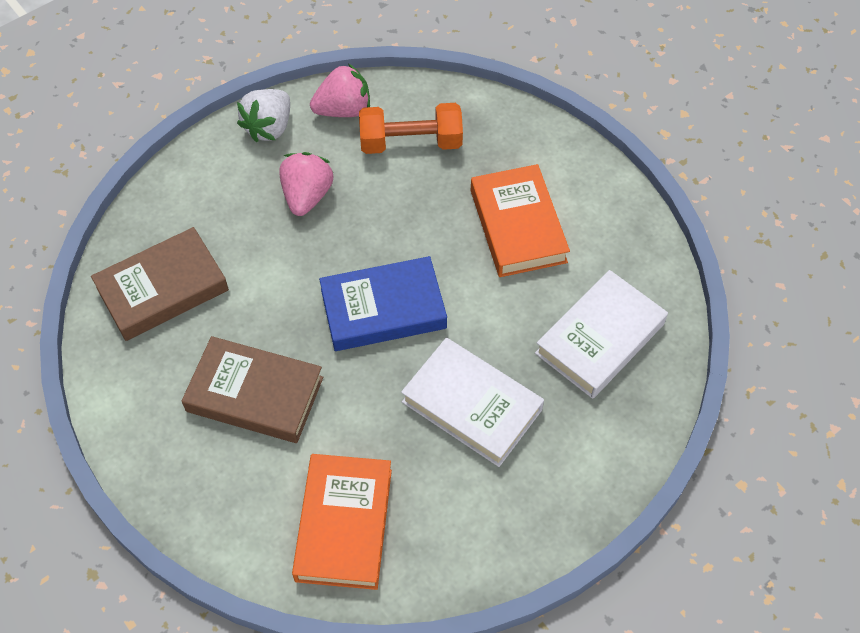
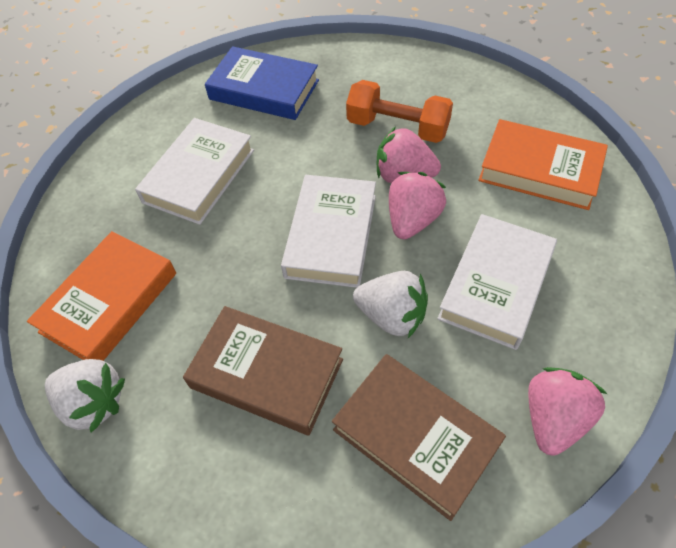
pink strawberry: [279,152,333,216] [310,63,370,117] = 2 -> [377,126,441,183] [389,172,446,240] [528,367,607,456] = 3
white book: [401,338,544,467] [535,270,668,399] = 2 -> [135,118,254,225] [281,175,376,288] [437,214,557,350] = 3
white strawberry: [237,89,290,142] = 1 -> [45,359,125,432] [353,271,428,338] = 2

